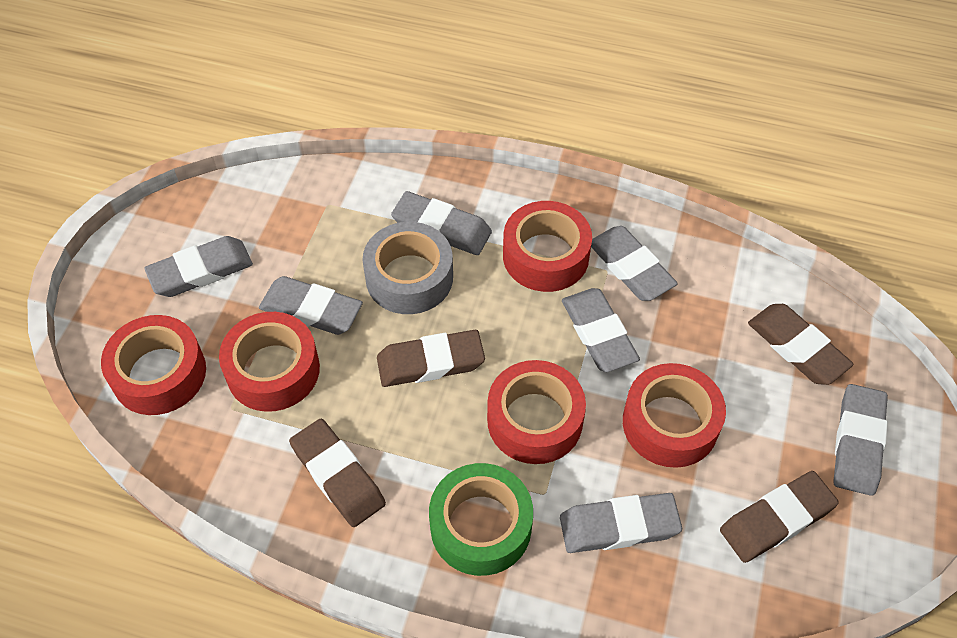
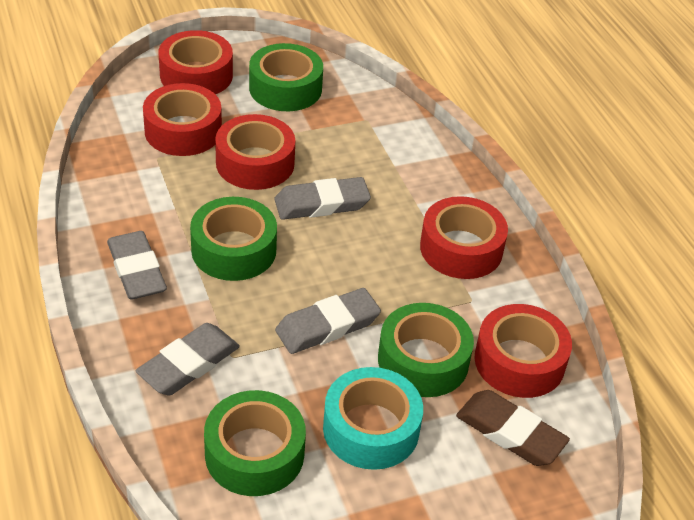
brown eraser: [289,419,386,527] [377,330,485,387] [720,471,839,563] [748,304,854,385] = 4 -> [456,390,570,466] = 1
green tape: [429,463,533,576] = 1 -> [190,197,277,281] [204,390,306,496] [249,43,323,111] [378,303,474,397] = 4
grey eraser: [144,236,253,297] [259,276,363,335] [391,191,492,255] [560,493,682,553] [562,288,640,372] [591,226,678,301] [833,384,888,496] = 7 -> [107,231,167,299] [135,323,240,395] [274,177,371,220] [275,288,381,354] = 4
grey tape: [362,222,453,314] = 1 -> none = 0
turquoise tape: none = 0 -> [323,367,423,470] = 1

